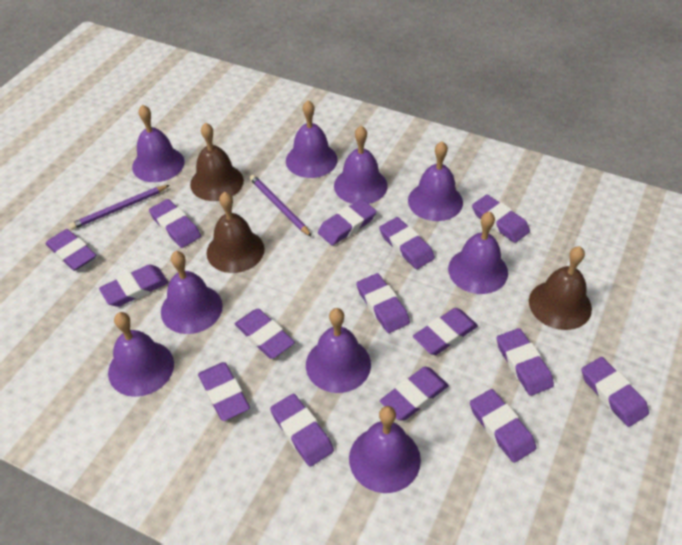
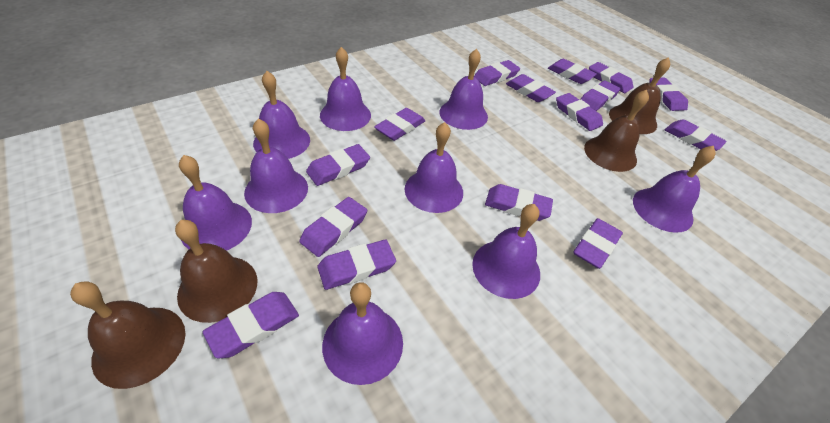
brown bell: [190,123,244,201] [207,192,265,273] [529,246,592,330] = 3 -> [70,281,185,389] [175,220,258,323] [584,90,649,172] [609,57,670,134] = 4
purple pencil: [69,185,169,230] [250,175,312,237] = 2 -> none = 0

